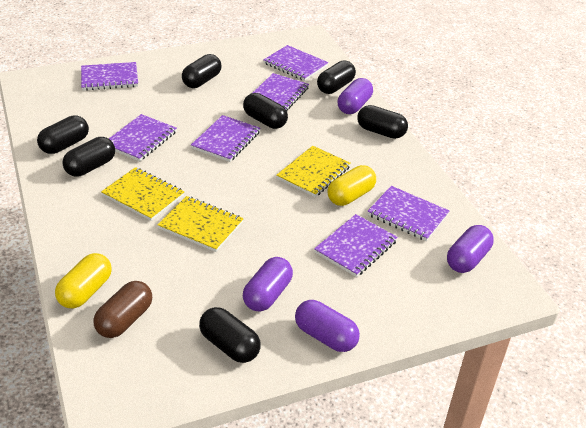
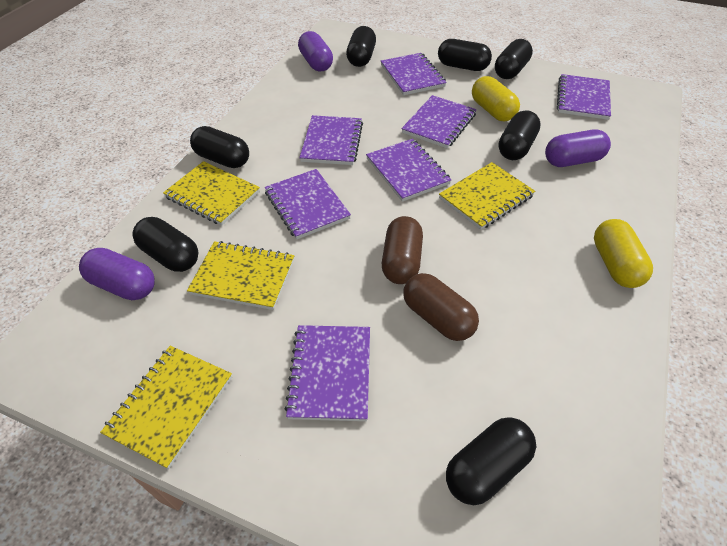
brown capsule: [93,281,152,338] = 1 -> [382,216,423,284] [403,273,479,341] = 2
purple capsule: [243,257,293,311] [295,300,360,352] [338,78,373,114] [447,225,494,273] = 4 -> [79,248,155,300] [298,31,333,71] [545,129,611,167] = 3
yellow notebook: [101,167,184,221] [157,196,244,252] [276,146,351,197] = 3 -> [100,346,232,469] [163,161,260,226] [187,241,294,310] [439,162,535,230] = 4

